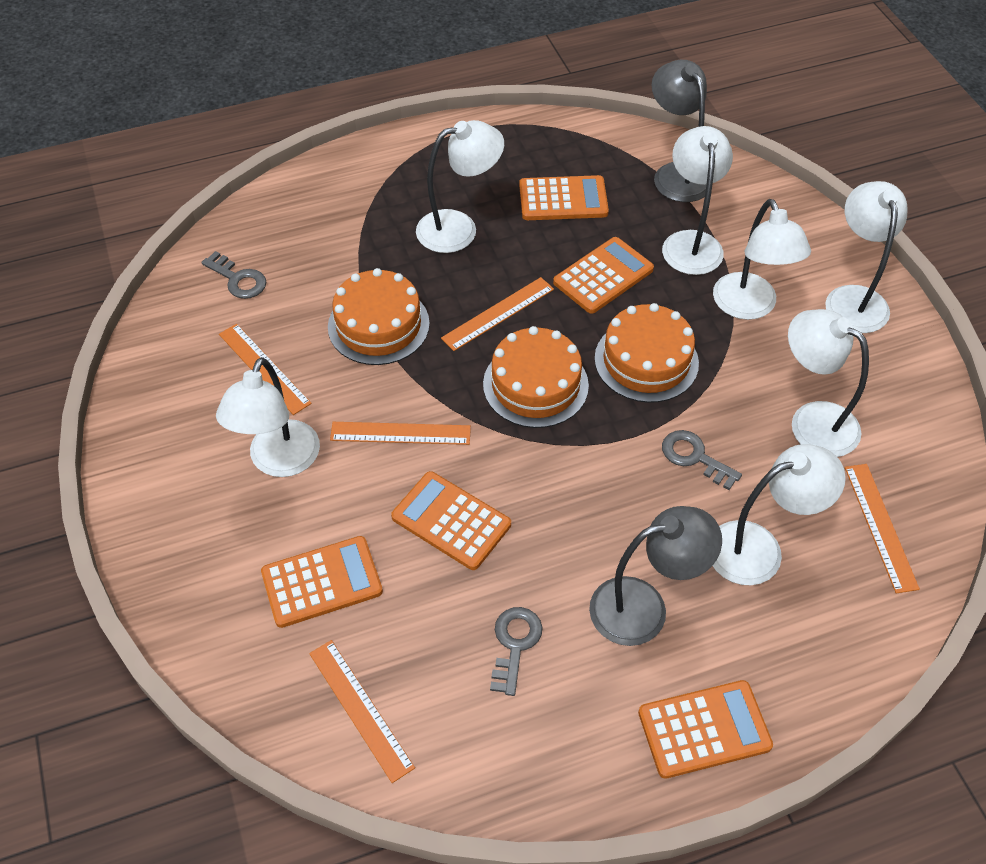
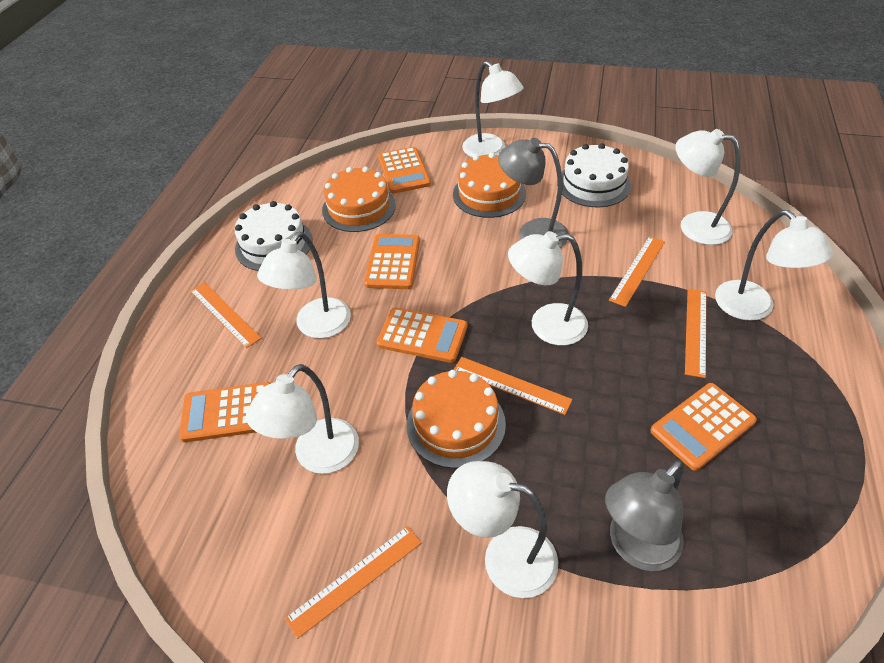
grey key: [201,251,266,299] [490,607,542,696] [662,430,742,490] = 3 -> none = 0
white cake: none = 0 -> [235,201,313,271] [557,143,631,207] = 2

